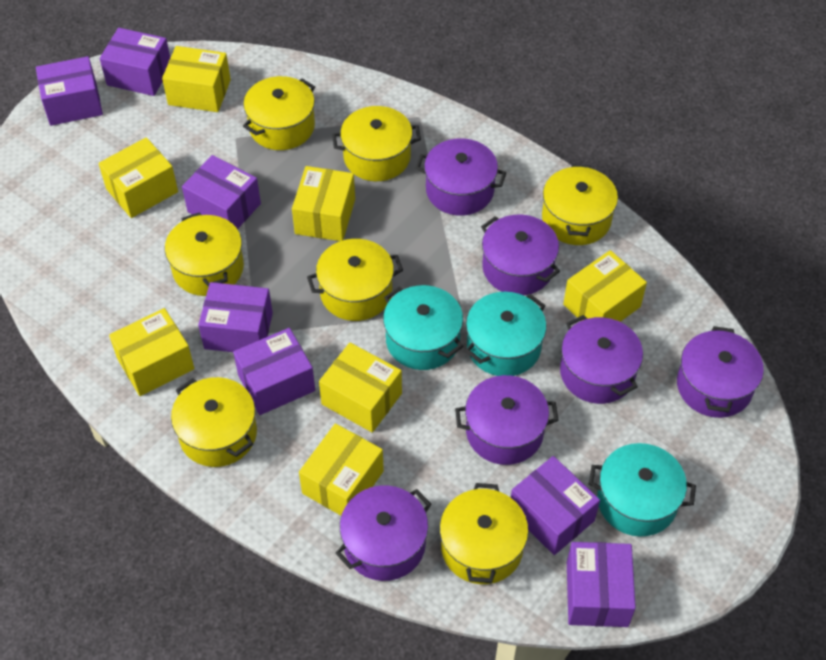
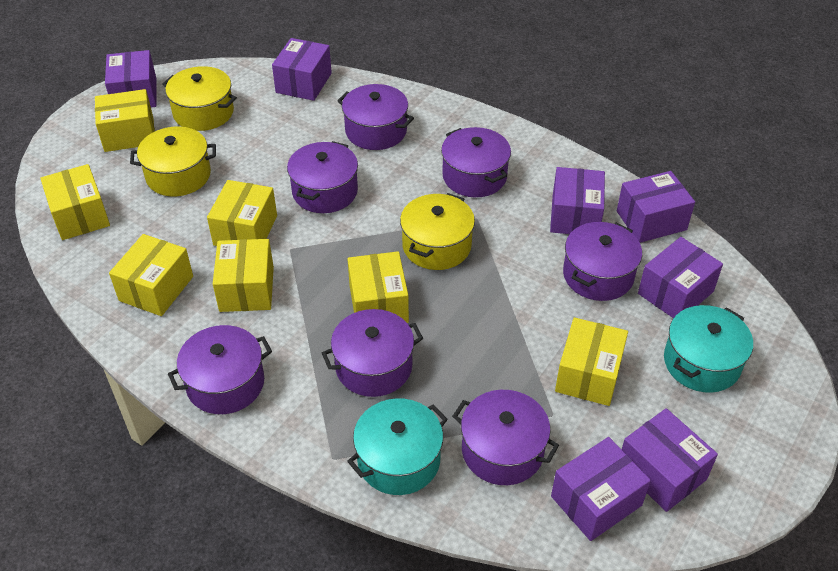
purple pot: [336,485,431,581] [416,138,506,216] [455,375,558,465] [481,214,560,295] [560,315,643,404] [677,326,764,418] = 6 -> [168,325,272,414] [287,141,358,213] [322,309,423,397] [337,84,414,150] [441,127,511,197] [452,390,559,485] [563,222,642,301] = 7
turquoise pot: [383,285,463,370] [465,292,546,376] [589,443,696,537] = 3 -> [347,398,448,495] [664,305,753,393] = 2
yellow pot: [165,212,244,296] [171,377,257,467] [243,76,315,150] [307,239,403,321] [332,106,421,181] [440,483,528,584] [542,164,618,245] = 7 -> [130,127,216,197] [162,66,237,131] [400,193,475,270] = 3

